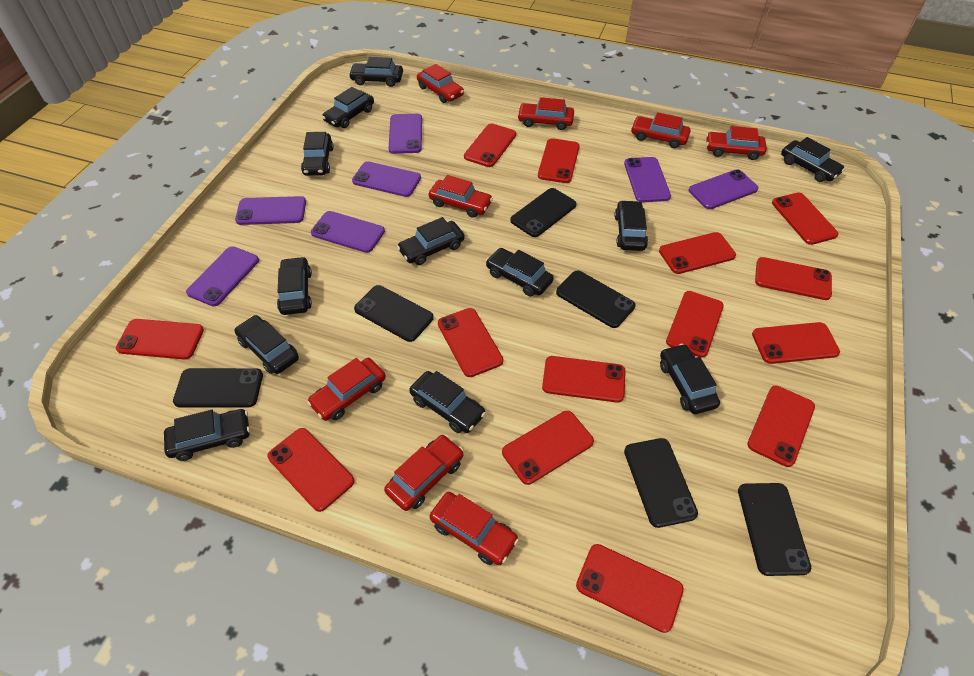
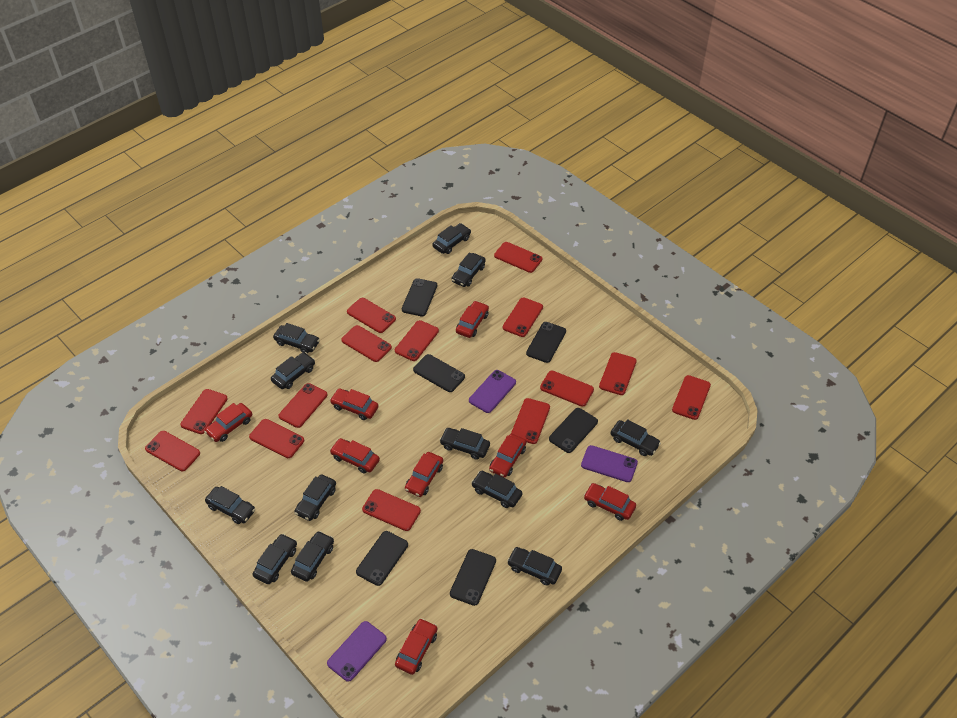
purple phone: [186,246,259,306] [235,196,306,225] [311,211,385,253] [352,161,421,197] [389,114,422,154] [624,157,671,203] [689,169,758,209] = 7 -> [327,621,387,682] [469,370,516,413] [581,445,638,482] = 3

